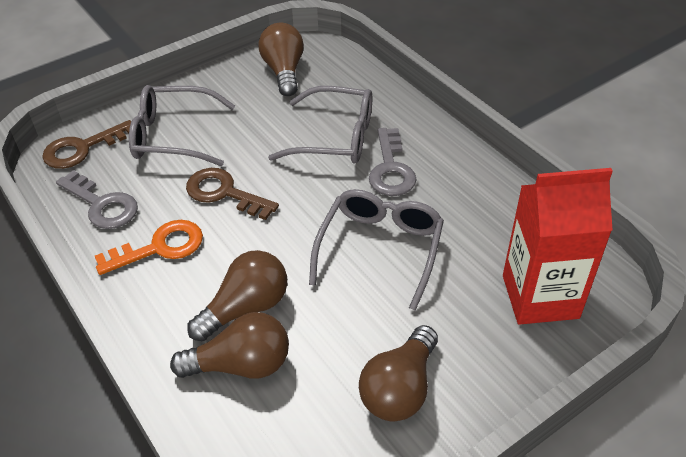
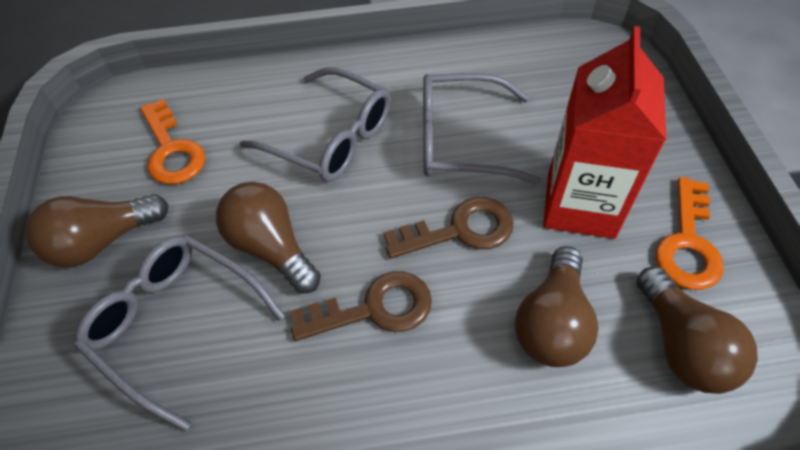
grey key: [56,170,138,229] [369,128,417,196] = 2 -> none = 0
orange key: [95,220,203,275] = 1 -> [140,99,205,184] [656,177,724,290] = 2

